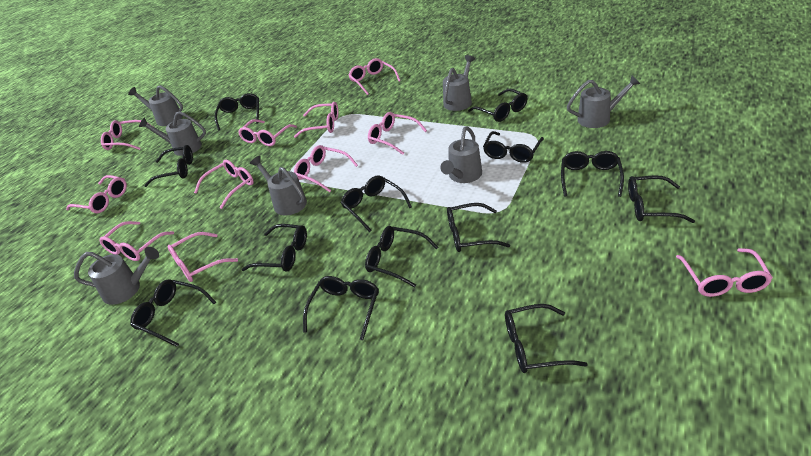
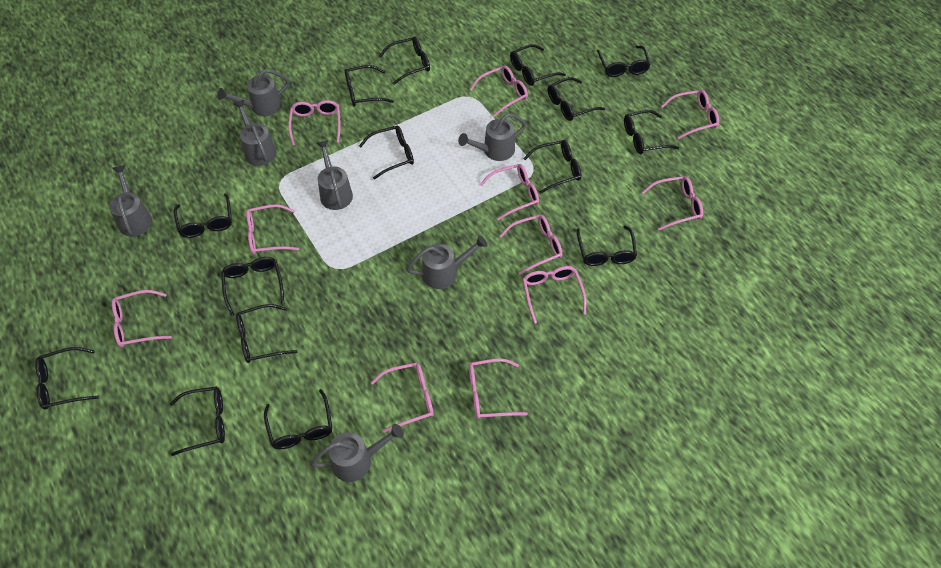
black glasses: [130,279,216,347] [144,145,193,187] [214,93,259,130] [242,224,307,272] [303,276,379,340] [341,175,412,232] [365,226,438,287] [447,203,510,252] [468,89,528,122] [483,131,544,163] [505,304,588,373] [561,151,624,197] [628,175,695,223] = 13 -> [35,347,99,410] [170,386,225,456] [174,193,232,238] [221,257,284,316] [236,304,298,363] [264,389,332,449] [345,65,394,107] [359,125,414,180] [379,36,430,85] [510,44,566,86] [523,140,581,194] [548,77,605,121] [577,225,637,266] [596,46,651,77] [624,110,679,154] = 15

